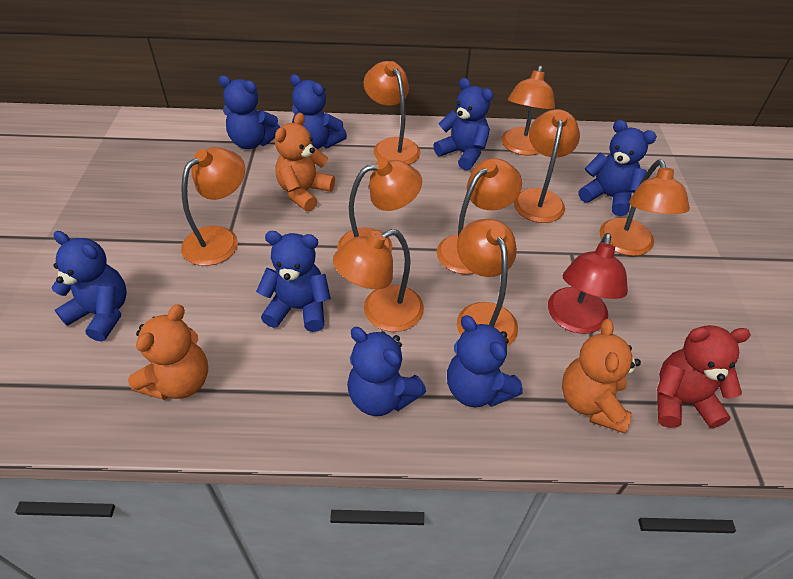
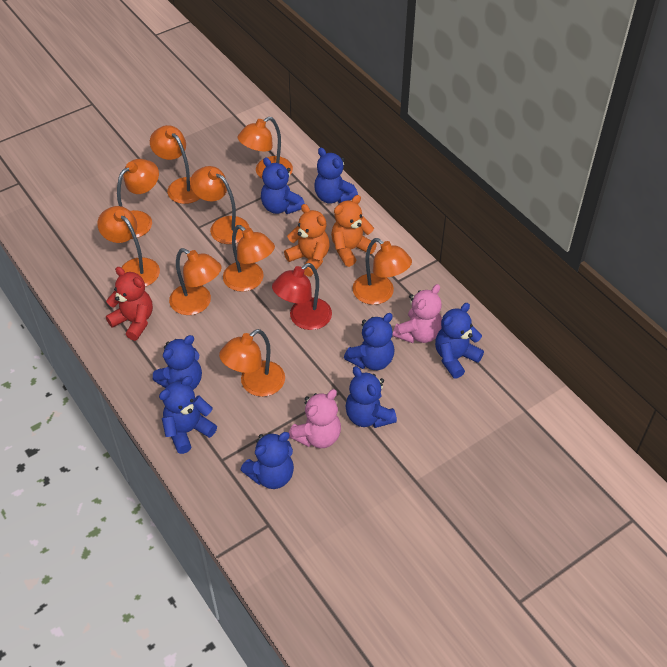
orange teddy bear: [128,304,208,400] [275,113,335,212] [562,319,641,433] = 3 -> [284,204,330,277] [331,195,377,267] = 2
pink teddy bear: none = 0 -> [289,389,341,448] [393,284,442,343] = 2

